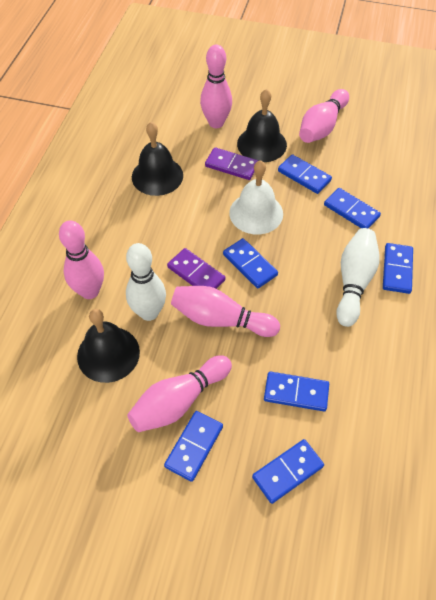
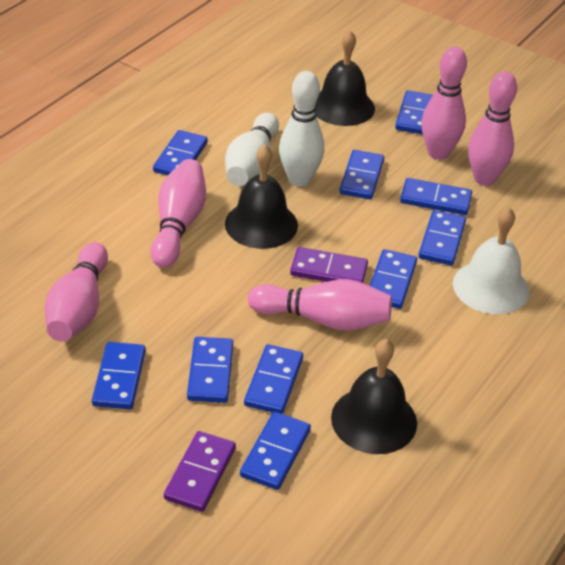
blue domino: [164,411,223,482] [223,238,278,289] [252,439,324,504] [264,372,329,411] [278,154,332,194] [324,188,381,229] [383,243,413,294] = 7 -> [92,342,146,409] [153,130,208,175] [187,337,233,403] [240,412,311,490] [244,344,303,414] [339,150,384,199] [370,249,417,309] [395,90,433,135] [400,178,472,215] [419,210,466,266] = 10

